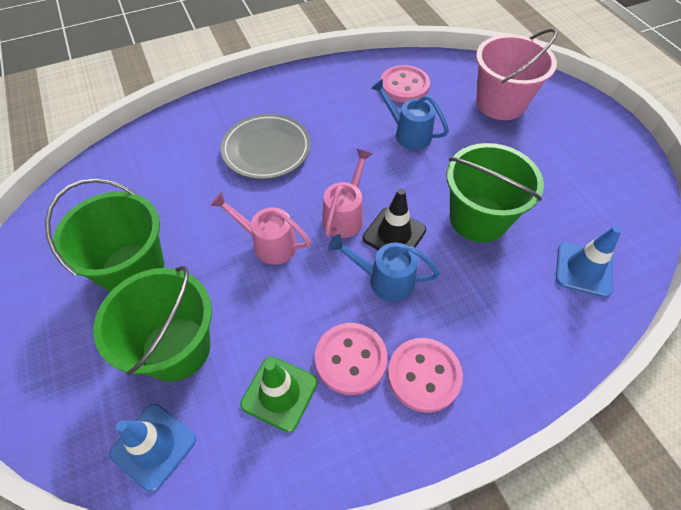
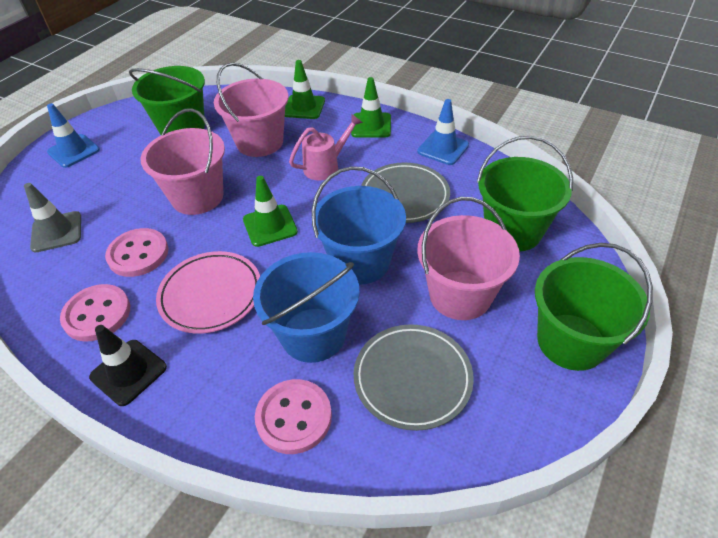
blue bucket: none = 0 -> [253,252,360,363] [312,166,406,285] = 2
blue watering can: [328,234,440,302] [371,79,449,150] = 2 -> none = 0
green traffic cone: [240,356,318,433] = 1 -> [243,176,298,247] [285,60,325,119] [351,77,391,138] = 3
grey plate: [221,114,311,179] = 1 -> [354,324,474,431] [361,162,450,223] = 2
grey traffic cone: none = 0 -> [24,183,81,252] = 1
pink bucket: [476,29,558,120] = 1 -> [141,108,225,215] [214,62,288,157] [417,197,520,320] = 3
pink plate: none = 0 -> [156,251,260,334] = 1
pink watering can: [211,192,311,265] [322,149,372,238] = 2 -> [289,114,363,181] = 1

